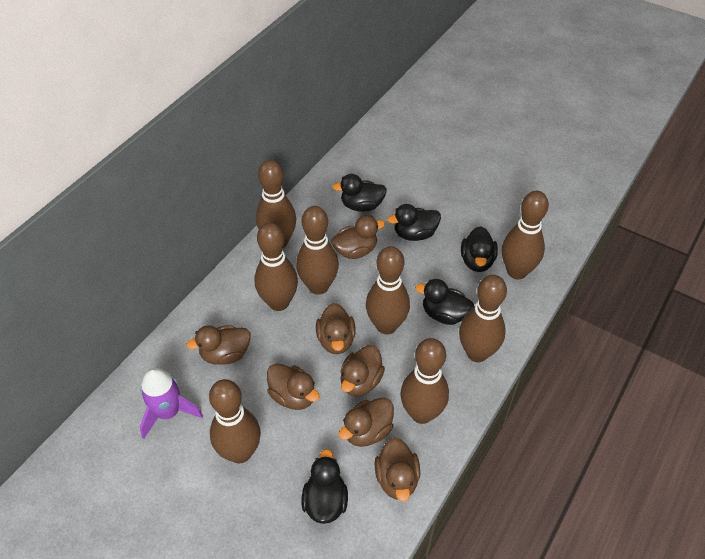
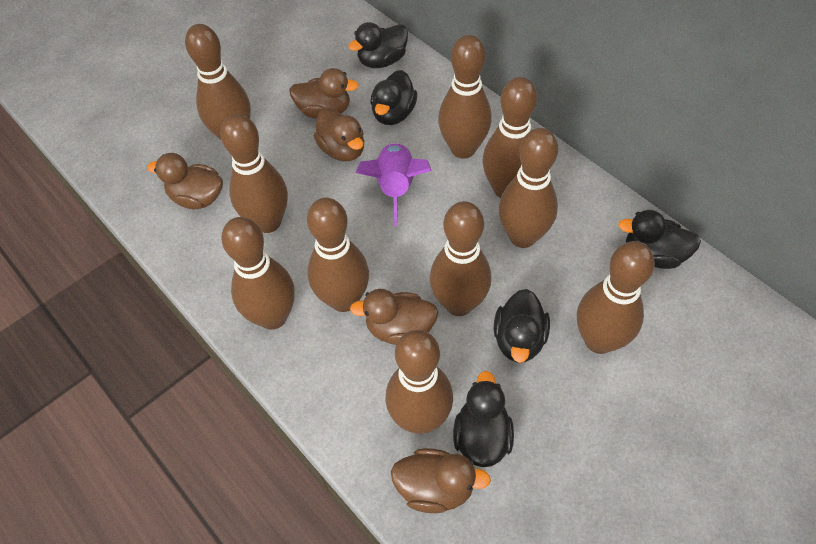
brown bowling pin: [209,379,261,463] [255,223,298,311] [256,160,296,248] [296,206,339,295] [366,246,410,335] [400,338,449,424] [459,275,507,362] [502,191,549,279] = 8 -> [185,24,251,140] [220,114,288,233] [221,217,295,330] [307,197,369,312] [386,330,453,434] [430,201,491,316] [438,35,492,159] [482,77,537,198] [499,128,558,248] [577,241,655,354] = 10
brown duck: [186,325,251,365] [267,363,320,410] [316,303,356,354] [331,215,385,259] [338,397,394,447] [340,345,385,396] [375,437,420,502] = 7 -> [147,153,223,209] [289,68,359,119] [314,108,364,161] [350,289,438,345] [391,448,491,513] = 5

